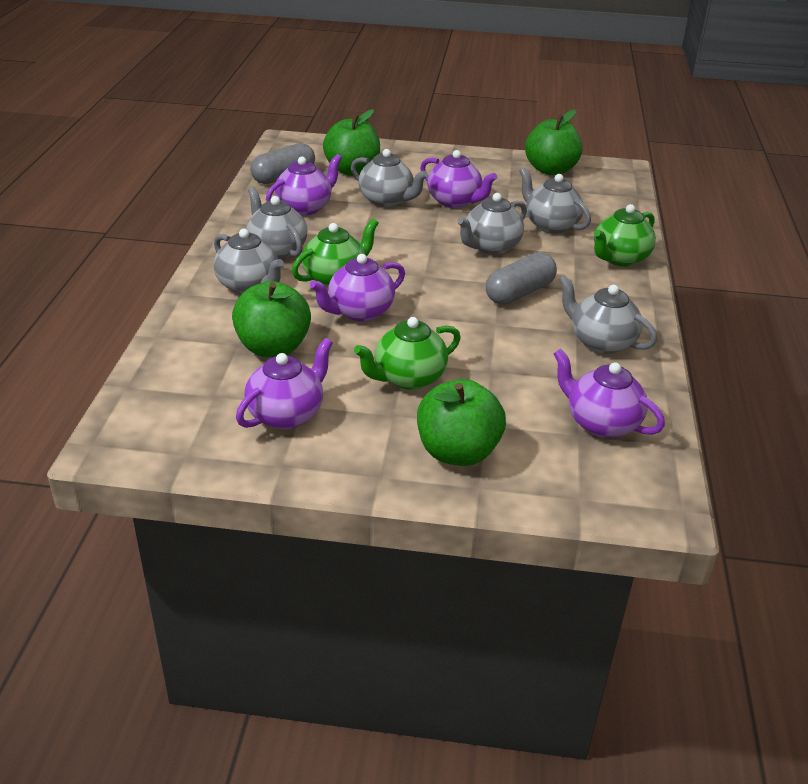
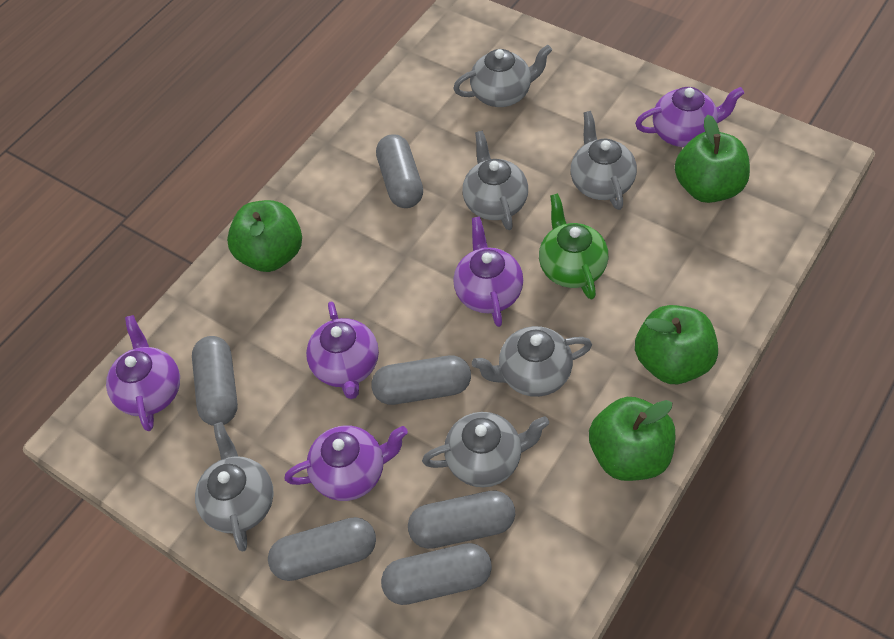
green teapot: [292,218,379,287] [354,317,461,390] [594,204,656,267] = 3 -> [539,193,609,300] = 1
grey capsule: [250,143,315,184] [486,252,557,305] = 2 -> [192,336,238,426] [268,517,376,581] [371,356,471,405] [376,134,423,208] [381,543,492,605] [408,490,515,549] = 6

